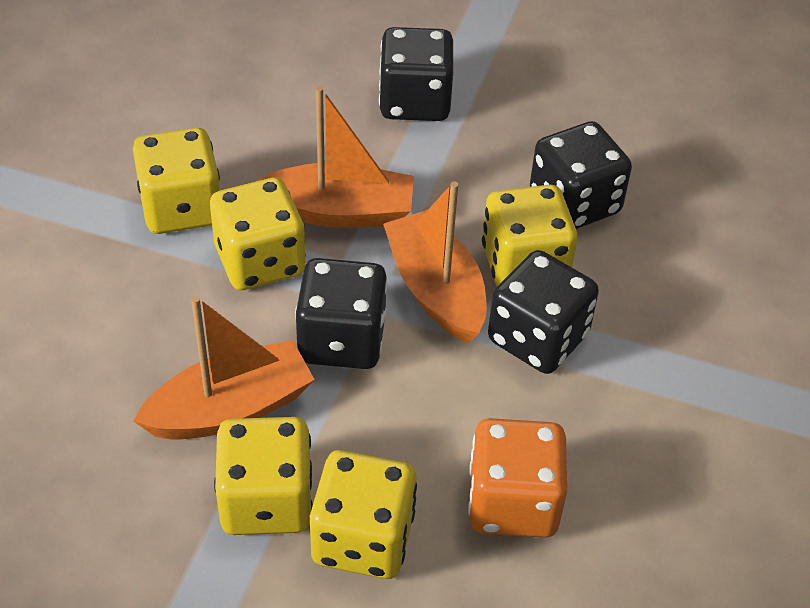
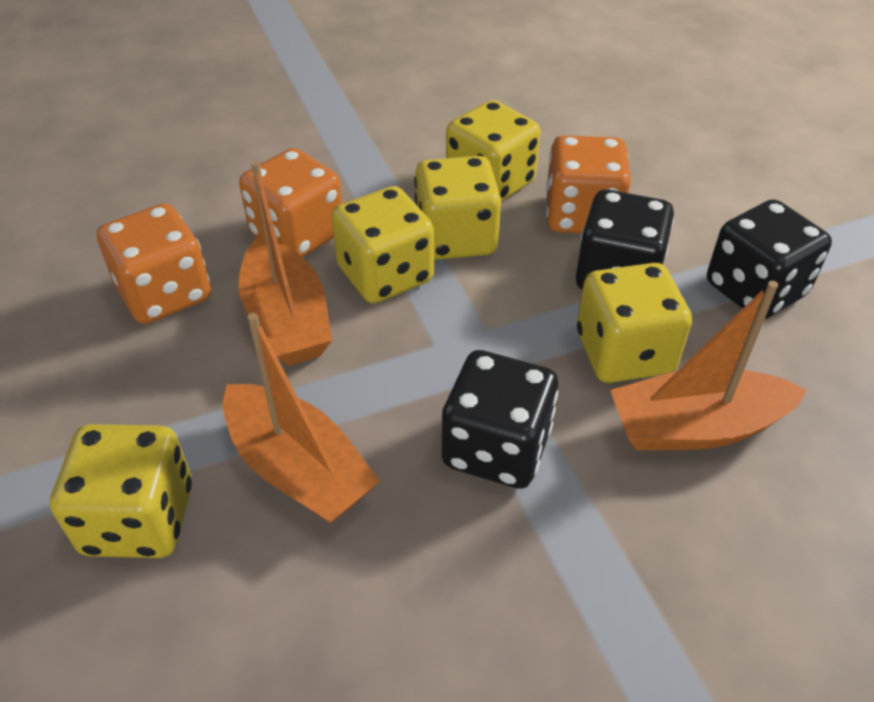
black dice: [295,258,388,369] [379,27,453,121] [488,250,599,374] [530,121,632,229] = 4 -> [442,350,558,489] [576,189,674,290] [707,199,832,319] = 3
orange dice: [468,418,567,538] = 1 -> [97,203,211,324] [239,148,342,257] [546,135,631,233] = 3

